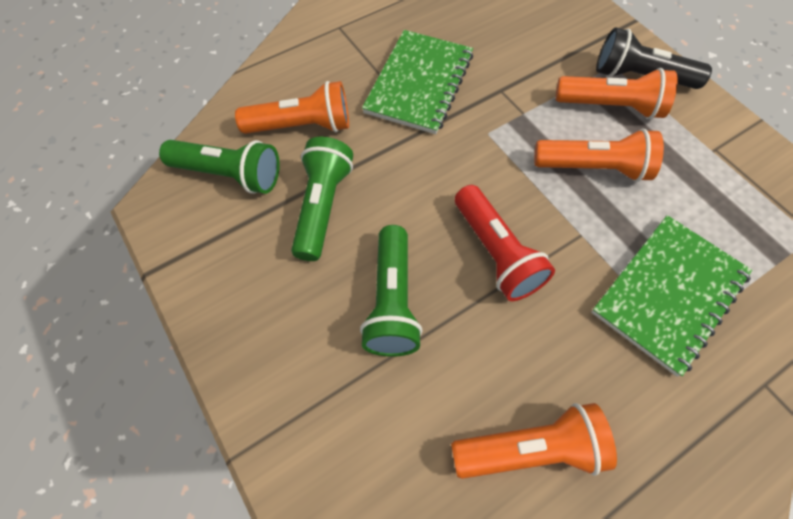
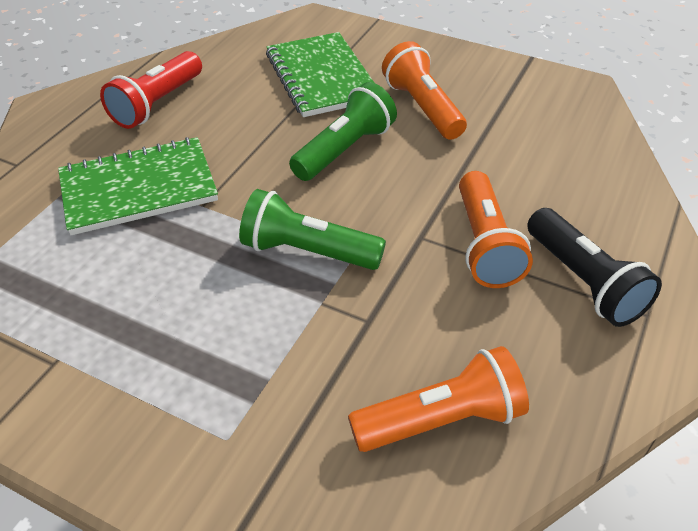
green flashlight: [159,140,280,194] [291,137,353,261] [360,225,422,357] = 3 -> [239,189,386,270] [289,82,397,181] = 2
orange flashlight: [235,81,349,134] [451,403,617,479] [534,128,664,182] [556,68,678,119] = 4 -> [348,346,529,452] [382,41,467,140] [459,171,533,288] = 3

